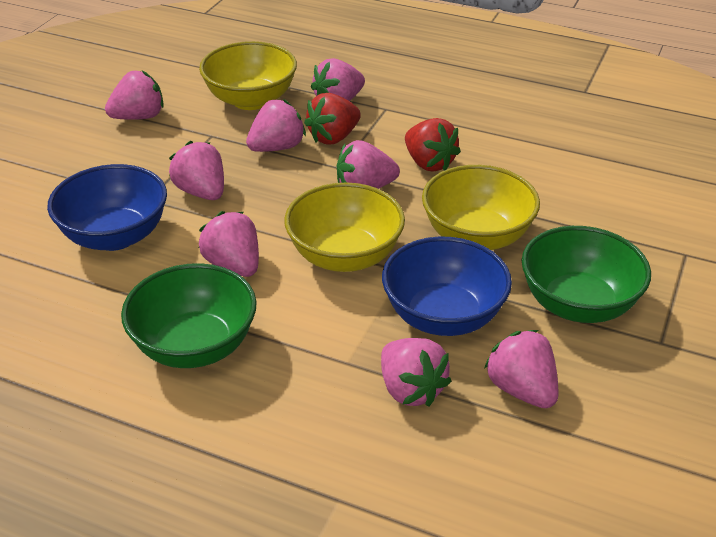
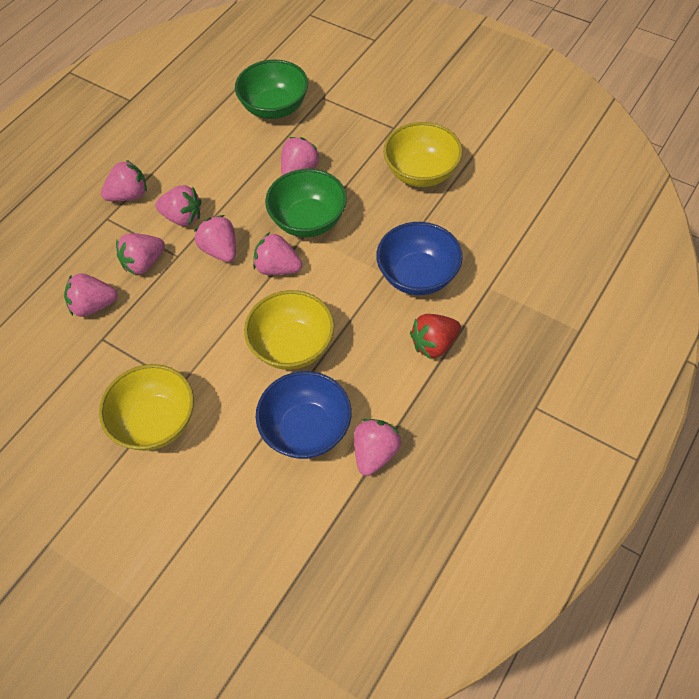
red strawberry: [304,93,361,145] [405,118,461,172] = 2 -> [410,314,461,359] = 1

